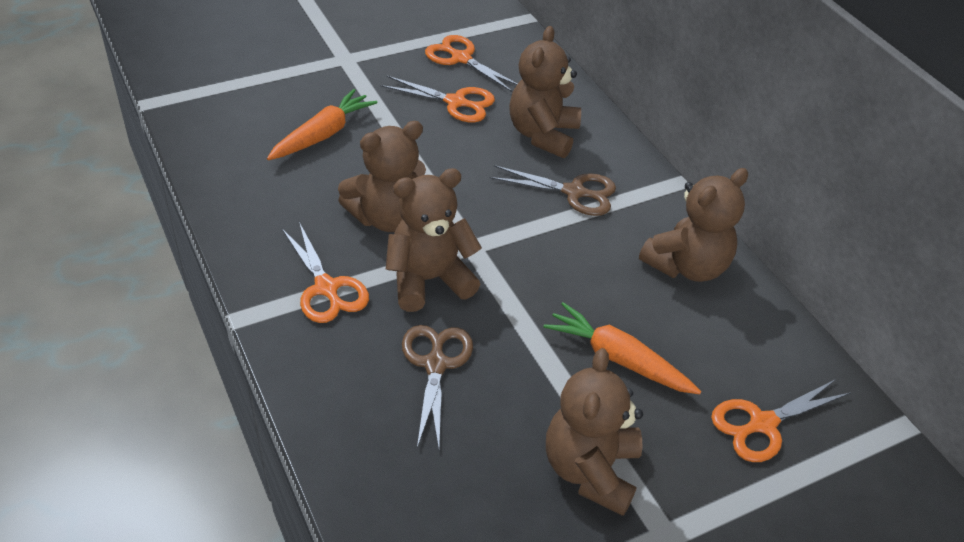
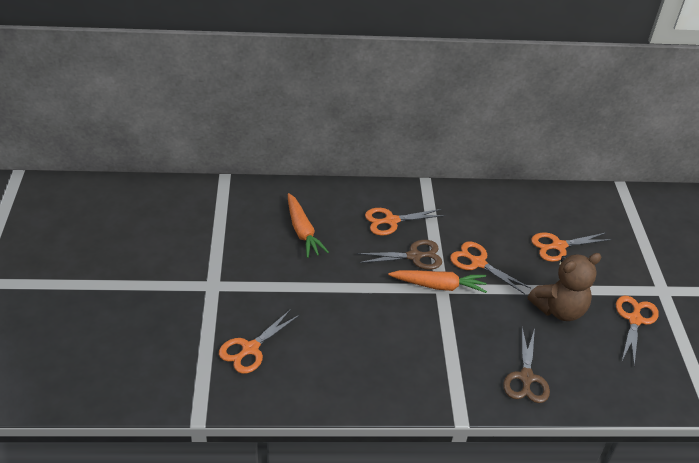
brown teddy bear: [338,121,426,232] [386,168,482,312] [509,26,581,158] [546,348,643,516] [639,168,748,282] = 5 -> [528,253,602,321] = 1
orange scissors: [282,222,369,323] [380,76,495,122] [425,35,517,92] [711,379,851,462] = 4 -> [219,309,300,374] [365,208,446,236] [450,242,531,294] [531,232,612,262] [616,296,659,366] = 5

